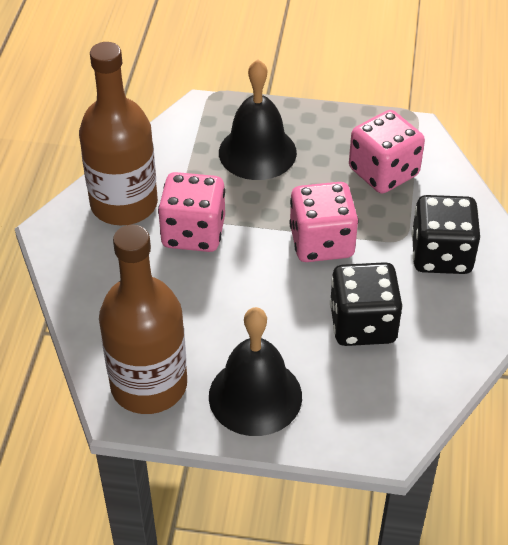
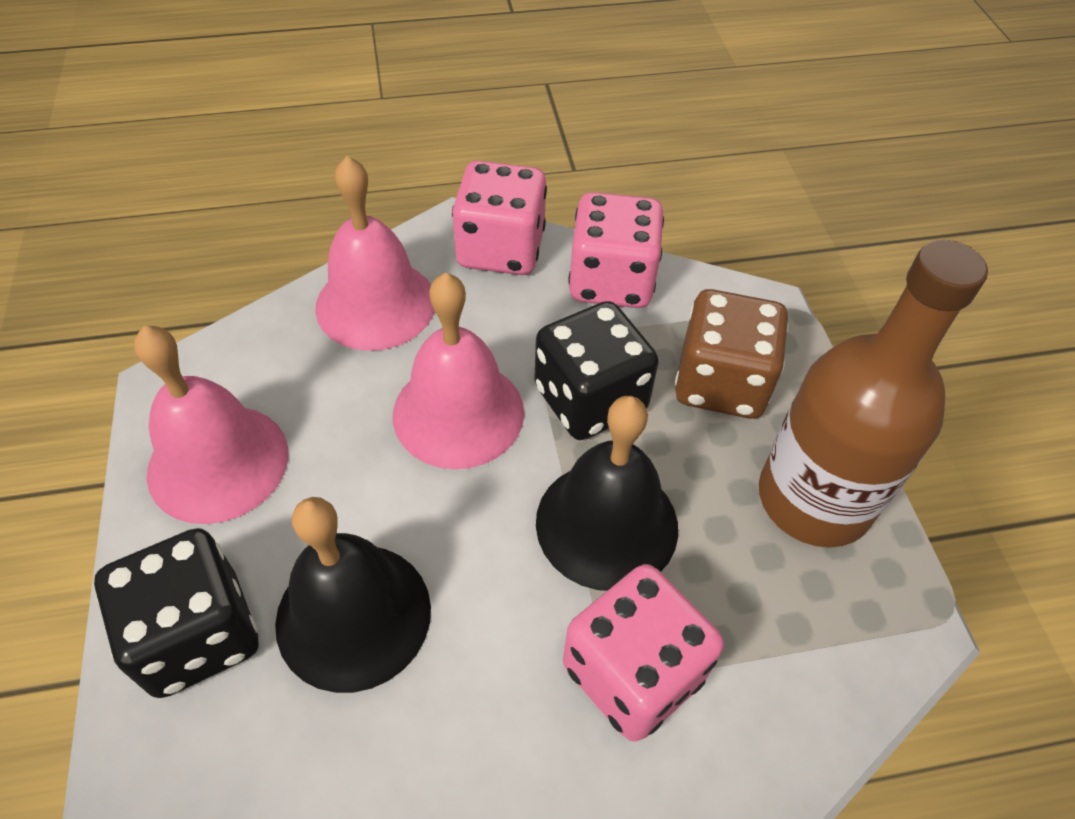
brown bottle: [79,42,158,225] [99,225,187,414] = 2 -> [759,240,988,548] = 1
brown dice: none = 0 -> [675,289,788,419] = 1
pink bell: none = 0 -> [134,326,288,524] [315,156,435,351] [393,272,524,469] = 3

